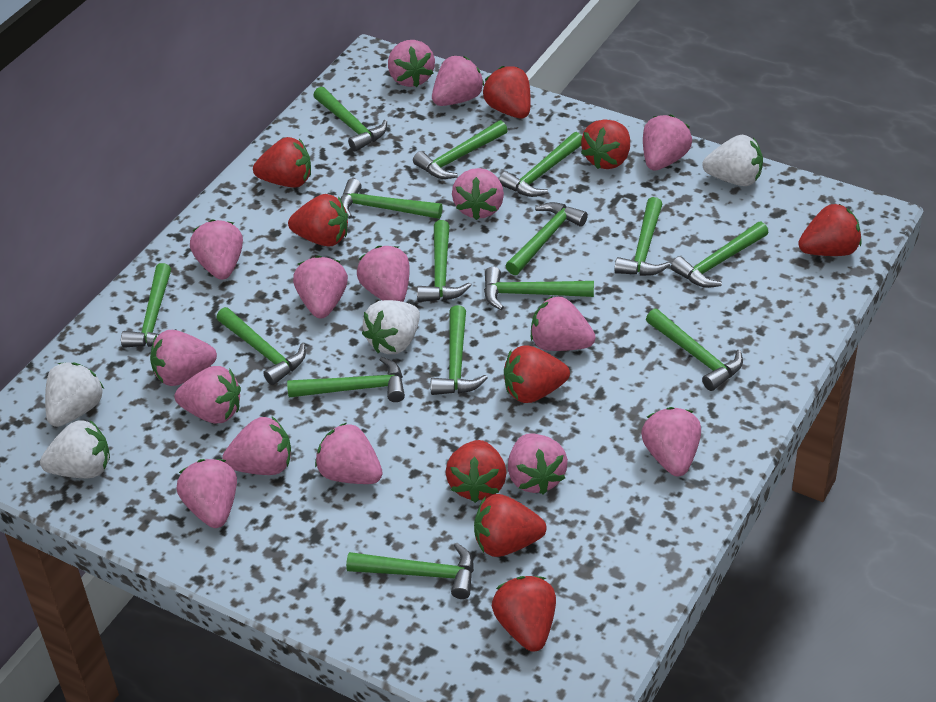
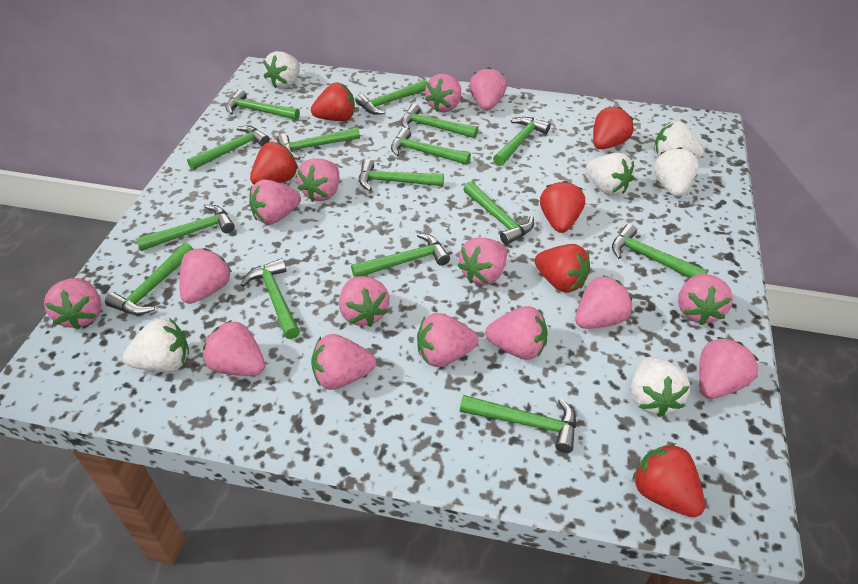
red strawberry: [253,137,311,188] [288,194,348,246] [445,440,507,503] [474,494,547,557] [483,66,531,118] [492,576,556,652] [504,345,570,403] [581,119,630,169] [798,203,862,256] = 9 -> [250,142,298,185] [311,83,355,121] [534,244,590,293] [540,181,585,233] [593,107,634,149] [632,443,705,517] = 6
white strawberry: [40,420,110,478] [45,362,104,427] [362,300,420,354] [702,135,763,186] = 4 -> [123,318,189,372] [263,51,300,89] [586,153,634,196] [631,357,690,417] [654,121,704,159] [654,147,699,197] = 6

